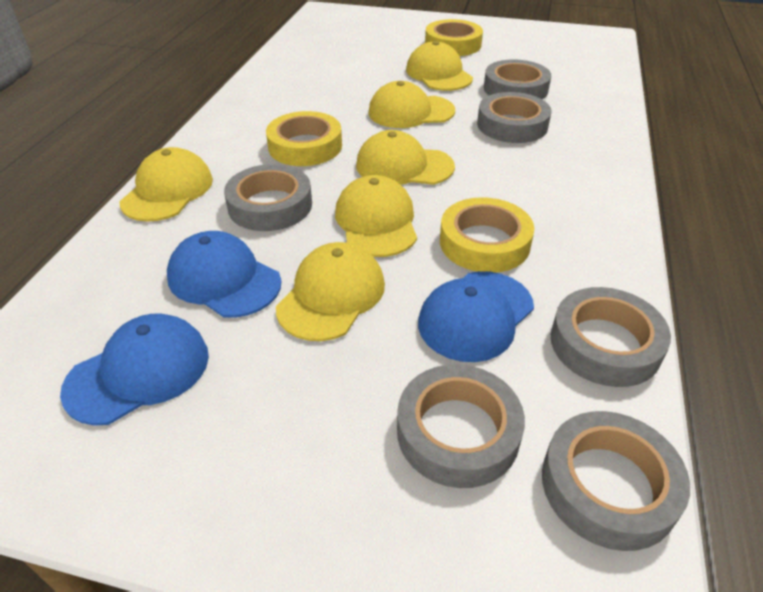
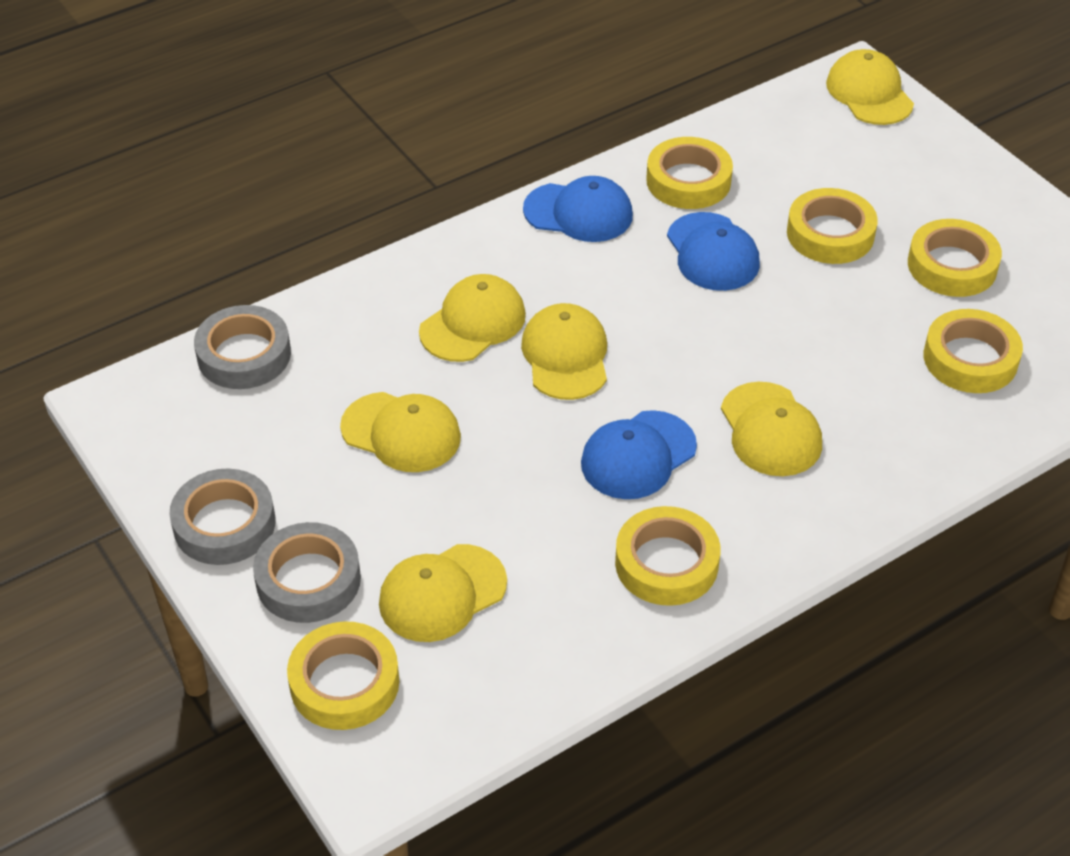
grey tape: [224,164,312,231] [397,364,525,488] [477,92,552,143] [484,59,551,100] [542,411,690,551] [551,287,671,387] = 6 -> [169,469,276,565] [194,305,291,389] [253,522,361,623] = 3
yellow tape: [266,111,342,166] [425,19,483,56] [440,197,534,273] = 3 -> [287,621,400,730] [615,506,720,606] [646,137,733,209] [787,188,878,264] [908,219,1002,297] [924,309,1023,393] = 6

